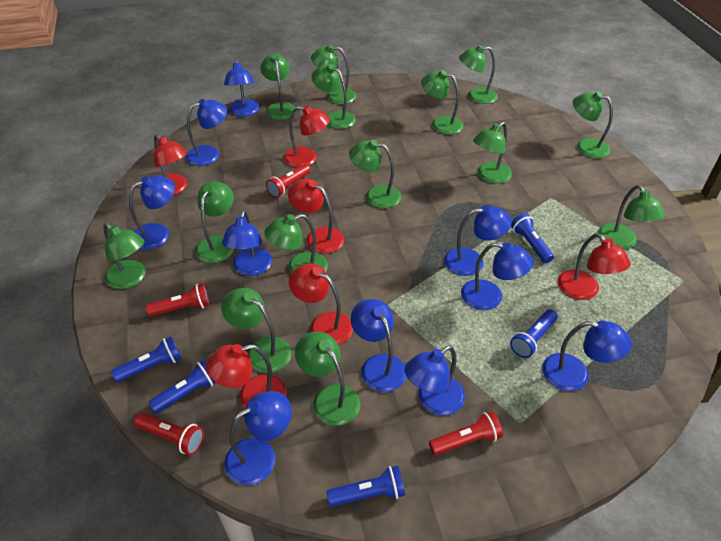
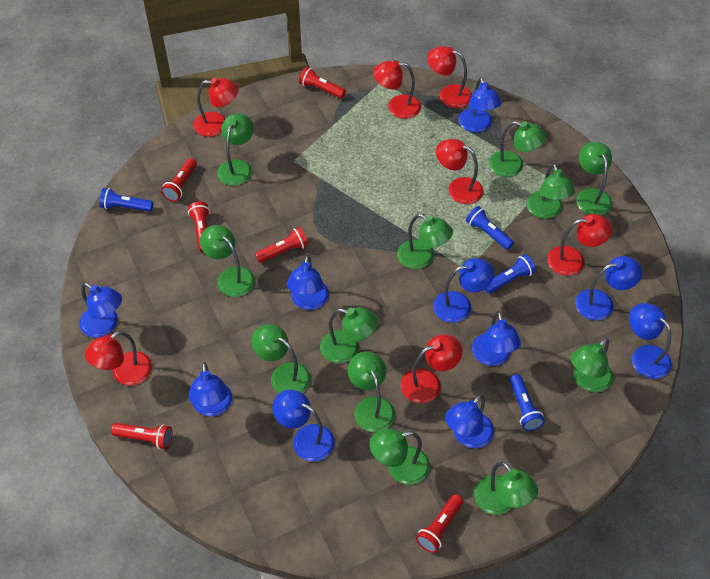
blue flashlight: [111,336,182,383] [148,359,216,414] [326,466,405,507] [510,309,558,358] [511,213,554,263] = 5 -> [99,188,153,212] [466,206,514,250] [485,254,536,293] [510,374,545,431] = 4
green lamp: [103,223,146,289] [195,182,234,263] [221,288,291,373] [260,53,297,120] [264,214,328,273] [295,332,360,426] [311,44,357,104] [312,64,356,129] [349,140,401,208] [421,70,463,135] [459,45,498,104] [473,122,512,184] [573,92,613,158] [598,185,665,250] = 14 -> [200,225,255,297] [217,113,254,186] [251,324,311,393] [320,308,378,364] [348,351,395,432] [370,429,430,485] [397,214,453,269] [474,462,538,515] [489,121,546,177] [526,163,575,219] [571,338,613,392] [576,142,612,215] = 12
red flashlight: [134,413,204,455] [146,283,210,317] [266,164,310,198] [429,411,503,456] = 4 -> [111,423,172,449] [161,158,197,202] [188,201,210,253] [255,227,308,263] [299,67,346,98] [416,494,463,553] = 6
red lamp: [154,134,187,195] [206,344,287,408] [284,105,330,168] [288,178,344,254] [289,263,353,345] [557,233,631,300] = 6 -> [85,331,152,385] [193,78,239,137] [373,60,421,119] [401,335,463,403] [427,46,472,108] [436,139,483,204] [547,214,612,276] = 7

